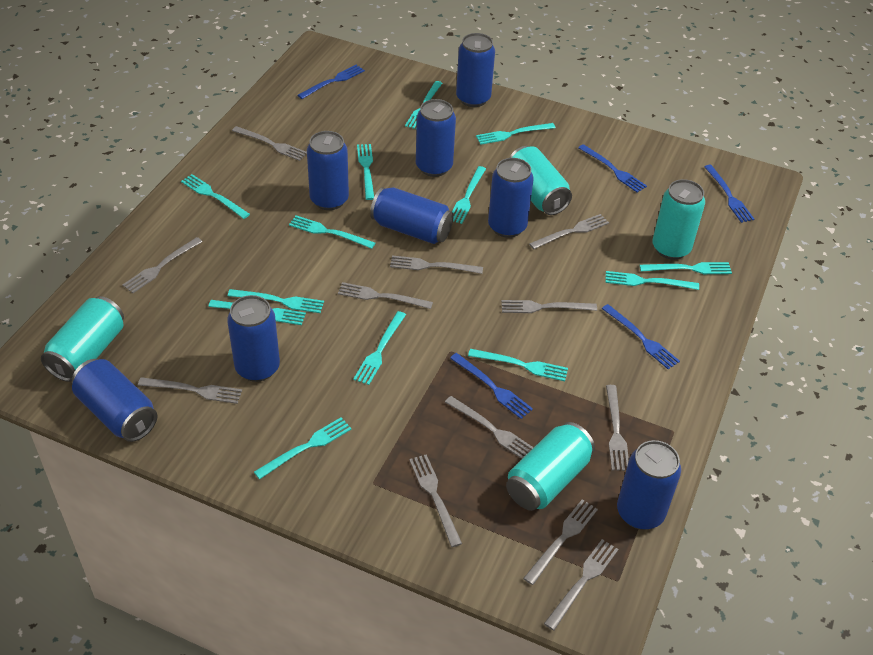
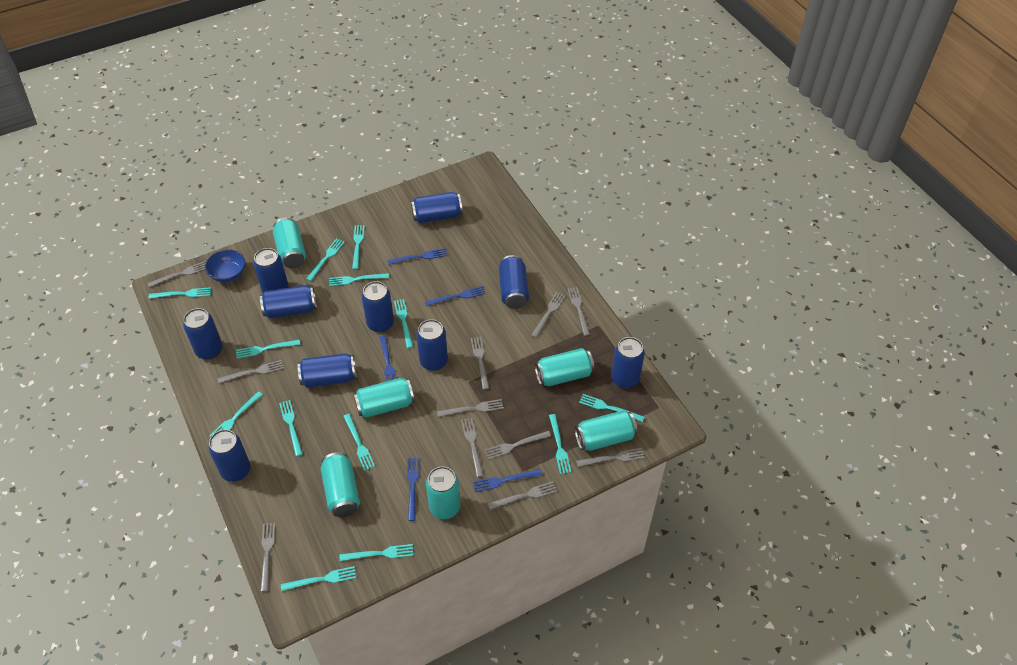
blue bowl: none = 0 -> [205,249,246,283] = 1
blue can: [72,359,157,442] [227,295,280,382] [307,131,349,210] [370,187,454,244] [416,99,456,177] [456,33,495,107] [488,158,534,238] [617,440,681,530] = 8 -> [183,308,223,360] [209,429,251,482] [253,248,289,293] [260,285,317,319] [297,353,357,388] [361,281,394,333] [411,192,463,223] [416,319,448,371] [499,255,529,309] [611,337,645,389] = 10
grey fork: [122,237,203,293] [138,377,242,404] [232,126,307,161] [338,282,433,309] [390,255,483,274] [409,454,462,547] [445,396,534,459] [501,300,597,313] [523,500,598,585] [529,214,609,249] [544,539,619,631] [606,385,629,471] = 12 -> [147,261,206,287] [218,360,284,383] [260,523,276,592] [437,399,504,417] [461,418,484,477] [471,337,489,390] [485,431,551,459] [488,481,557,510] [531,292,566,338] [567,287,590,336] [576,448,645,467] = 11
turquoise can: [41,296,124,382] [506,422,595,511] [509,146,572,215] [652,179,705,260] = 4 -> [273,218,306,268] [321,452,360,517] [354,378,415,418] [426,466,461,519] [535,348,594,386] [575,410,637,451] = 6

